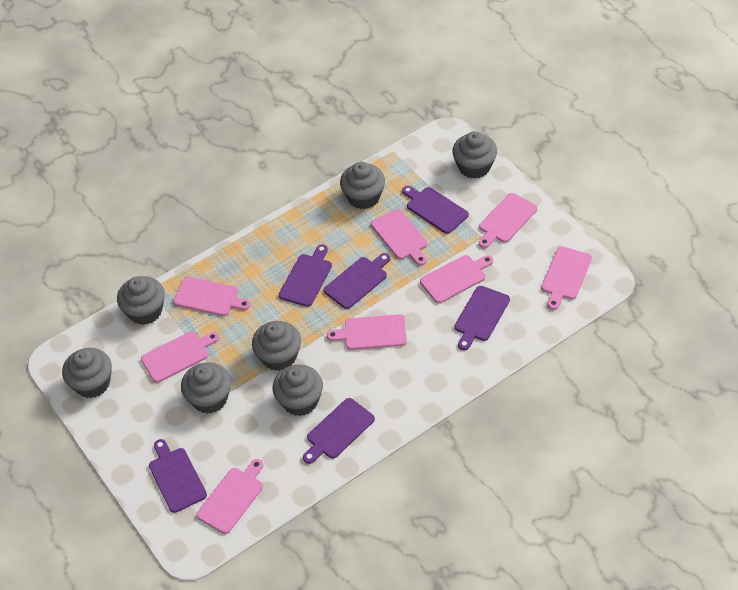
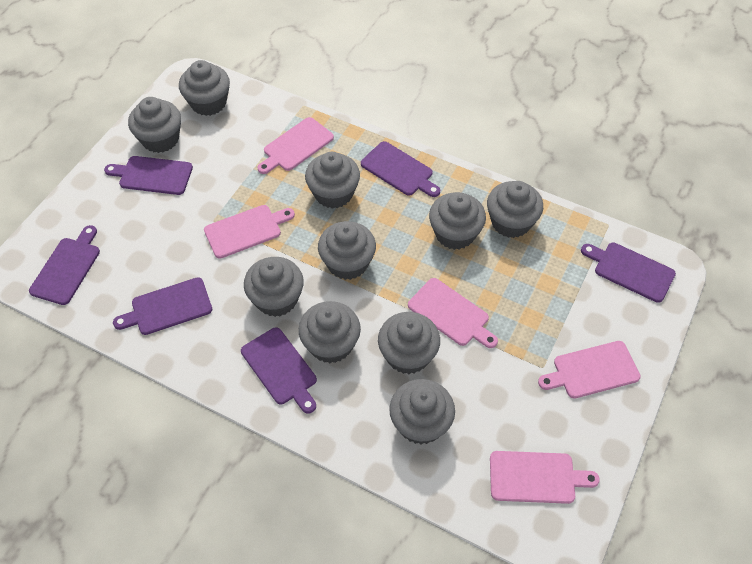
grey cupcake: [62,348,112,398] [117,276,165,325] [181,362,231,414] [252,321,301,371] [273,364,323,416] [340,162,385,209] [452,131,497,179] = 7 -> [128,97,181,153] [179,60,230,116] [244,257,304,317] [299,301,361,363] [305,152,360,209] [318,221,376,280] [378,312,440,374] [389,379,455,444] [429,192,486,250] [487,181,543,238] = 10
pink cutting board: [141,331,219,383] [173,277,251,316] [196,459,263,534] [327,314,407,350] [371,209,427,266] [420,255,493,303] [479,193,537,248] [541,246,592,310] = 8 -> [204,205,295,259] [257,117,334,174] [408,278,498,348] [490,451,600,504] [538,341,641,399] = 5

